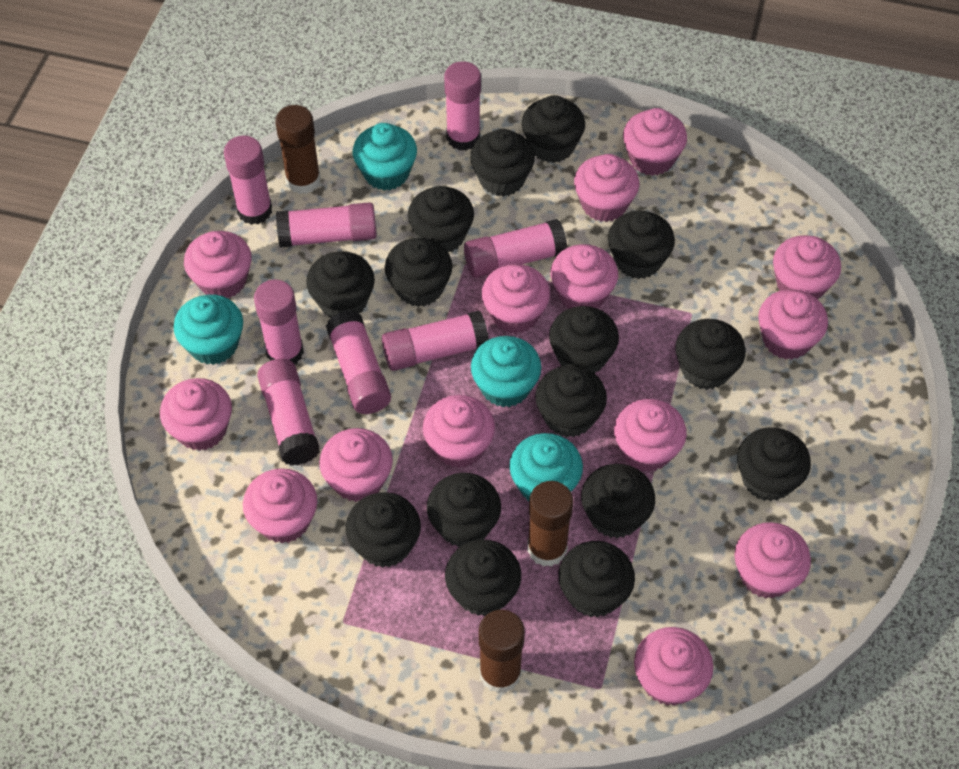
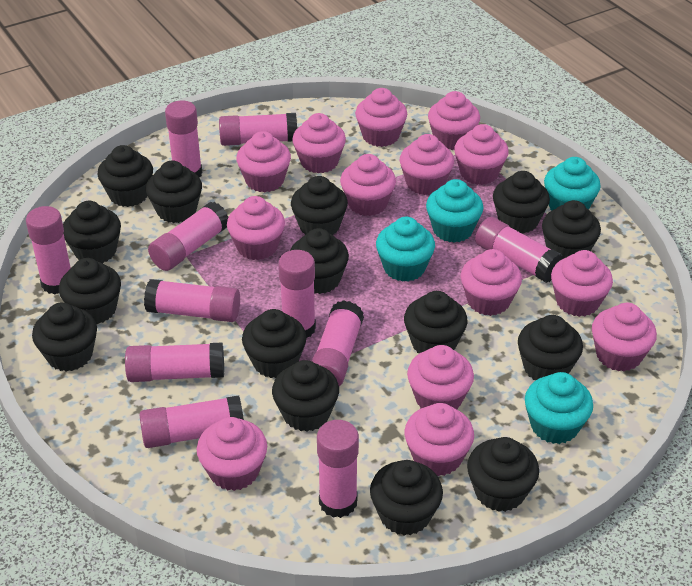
brown glue stick: [275,105,321,194] [479,610,525,693] [527,481,573,567] = 3 -> none = 0
pink glue stick: [224,135,272,225] [254,280,304,364] [257,359,320,465] [276,202,377,248] [326,310,391,414] [382,311,489,371] [444,61,481,151] [464,219,567,278] = 8 -> [26,206,71,294] [125,342,224,382] [139,395,244,448] [144,279,240,322] [148,202,228,271] [165,101,202,177] [219,113,297,146] [278,250,316,339] [312,300,364,386] [317,420,359,518] [475,217,563,283] = 11

